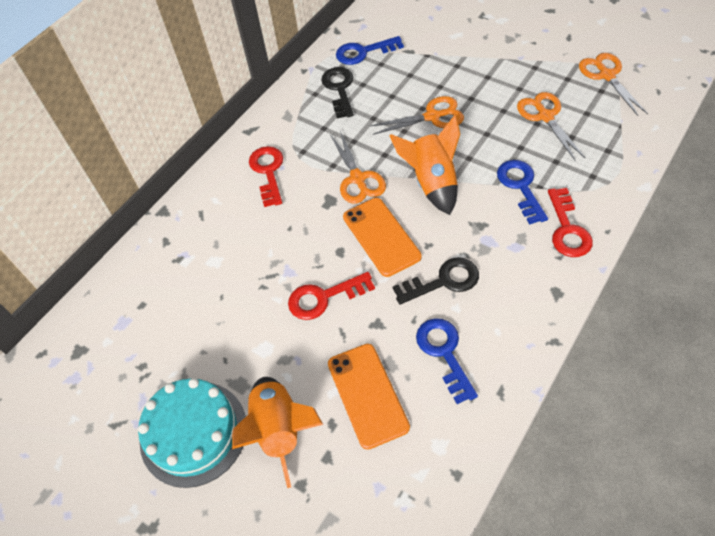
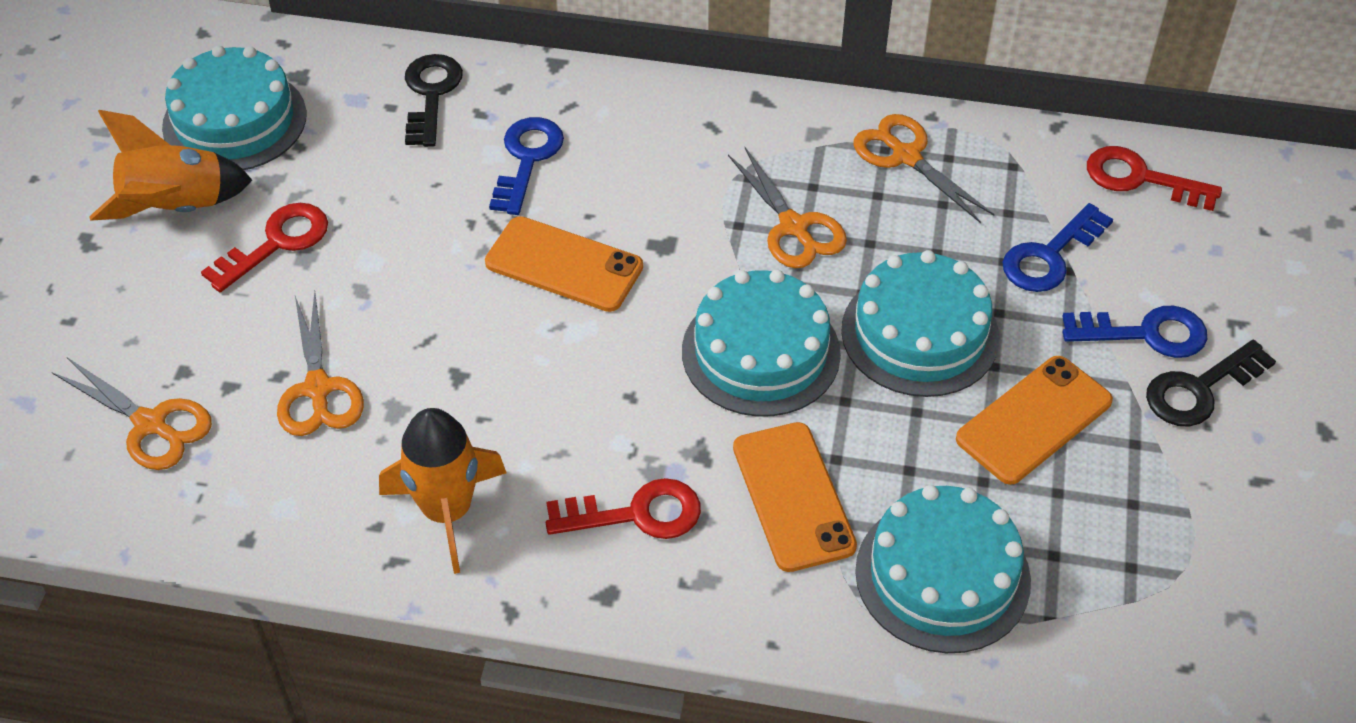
orange phone: [328,344,410,450] [343,198,422,277] = 2 -> [485,216,643,312] [733,422,857,572] [956,356,1113,485] = 3
turquoise cake: [138,378,246,488] = 1 -> [162,46,307,170] [682,270,841,417] [841,250,999,397] [855,485,1031,653] = 4

